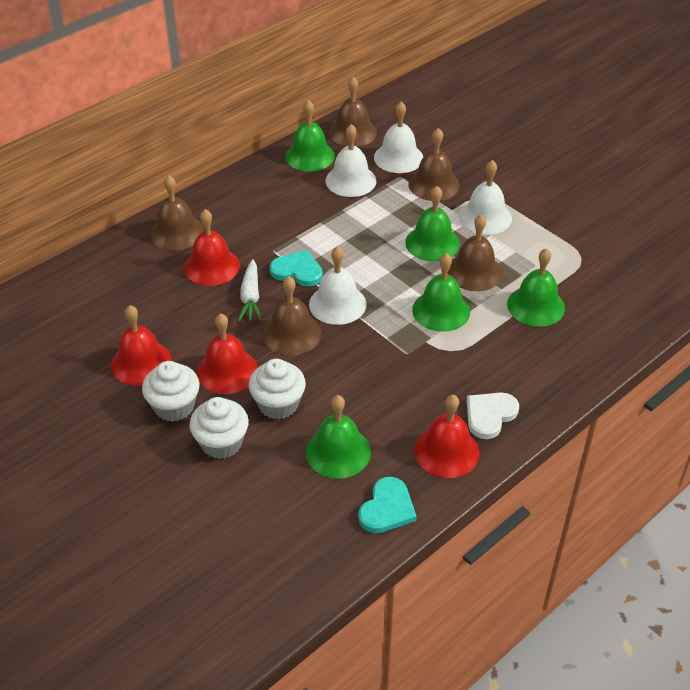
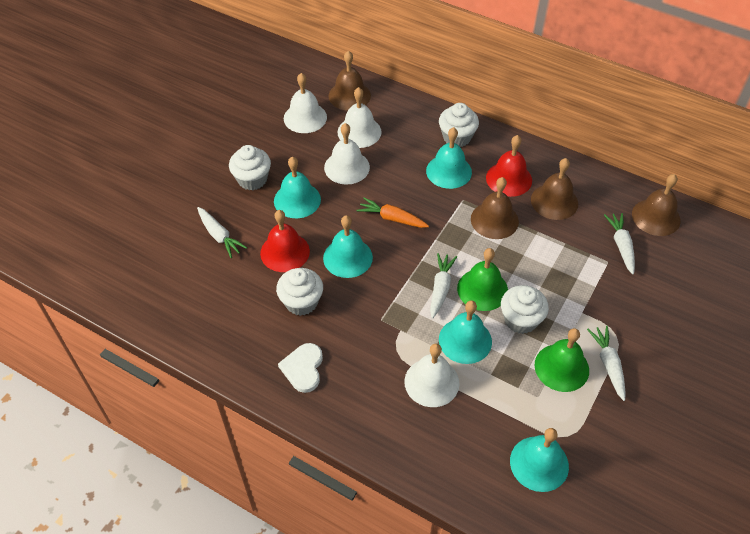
brown bell: [150,175,204,251] [262,276,321,356] [329,77,377,147] [408,128,460,201] [447,214,502,291] = 5 -> [328,51,371,110] [471,177,519,239] [531,158,578,220] [632,174,681,236] = 4
green bell: [285,100,335,172] [306,395,371,479] [405,186,460,262] [412,253,470,332] [507,248,565,327] = 5 -> [457,248,508,311] [534,328,589,392] = 2
orange carrot: none = 0 -> [357,197,429,228] = 1
red bell: [111,305,172,386] [184,209,240,286] [197,313,258,394] [414,395,480,478] = 4 -> [260,210,310,272] [486,135,532,197] = 2
turquoise bell: none = 0 -> [274,157,321,218] [323,215,373,278] [426,127,472,189] [439,301,492,364] [510,428,569,492] = 5
turquoise heart: [270,250,323,287] [358,477,417,533] = 2 -> none = 0
white carrot: [238,259,262,322] = 1 -> [197,207,247,258] [430,253,457,319] [587,326,626,401] [604,213,635,274] = 4
white cupcake: [142,361,200,422] [189,397,249,459] [249,359,306,419] = 3 -> [229,145,271,190] [276,268,323,316] [439,103,479,147] [501,285,549,334] = 4

